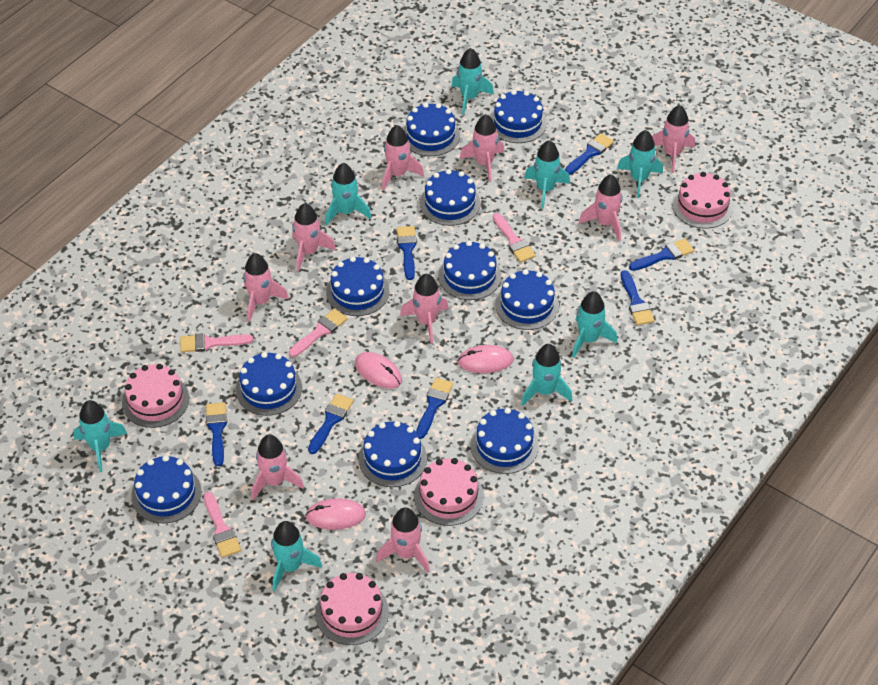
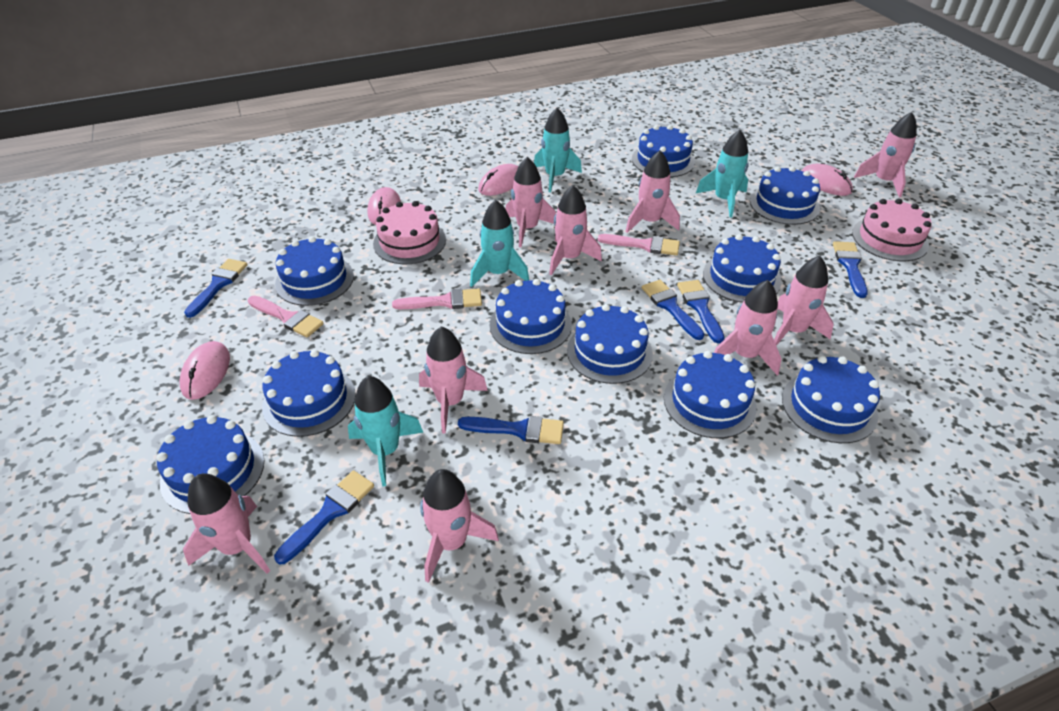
blue brush: [206,402,227,466] [308,394,354,454] [397,226,417,280] [416,378,453,439] [565,133,614,175] [621,270,654,325] [629,238,694,271] = 7 -> [184,259,248,318] [274,470,374,564] [458,416,564,444] [642,280,704,340] [677,280,725,344] [833,241,868,298] = 6
pink brush: [180,333,253,352] [204,492,241,558] [289,308,348,357] [493,213,536,262] = 4 -> [248,296,324,337] [392,289,482,309] [598,234,680,256] = 3
pink cake: [122,364,189,428] [315,573,389,645] [414,458,484,526] [672,172,733,228] = 4 -> [373,201,446,264] [852,199,932,261] = 2
pink mouse: [305,498,366,530] [355,352,402,389] [458,345,514,373] = 3 -> [179,341,230,400] [367,187,401,225] [478,164,519,196] [802,164,853,196] = 4
turquoise rocket: [73,400,127,472] [271,521,322,591] [325,163,372,225] [451,48,494,115] [521,344,572,406] [524,140,570,209] [572,291,617,358] [617,130,663,198] = 8 -> [348,376,423,487] [470,200,529,287] [534,108,582,192] [695,130,749,217] = 4

